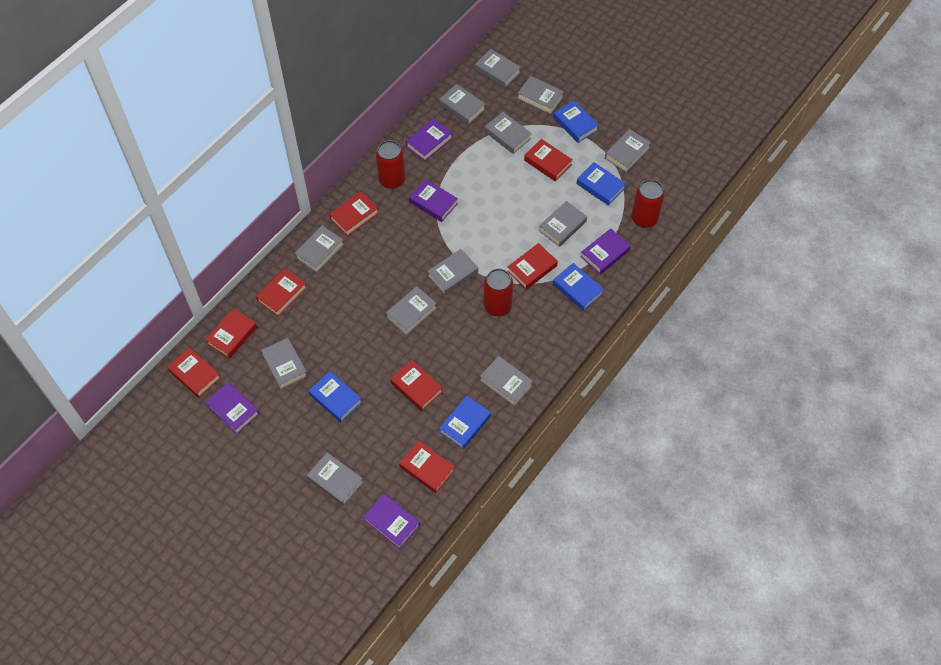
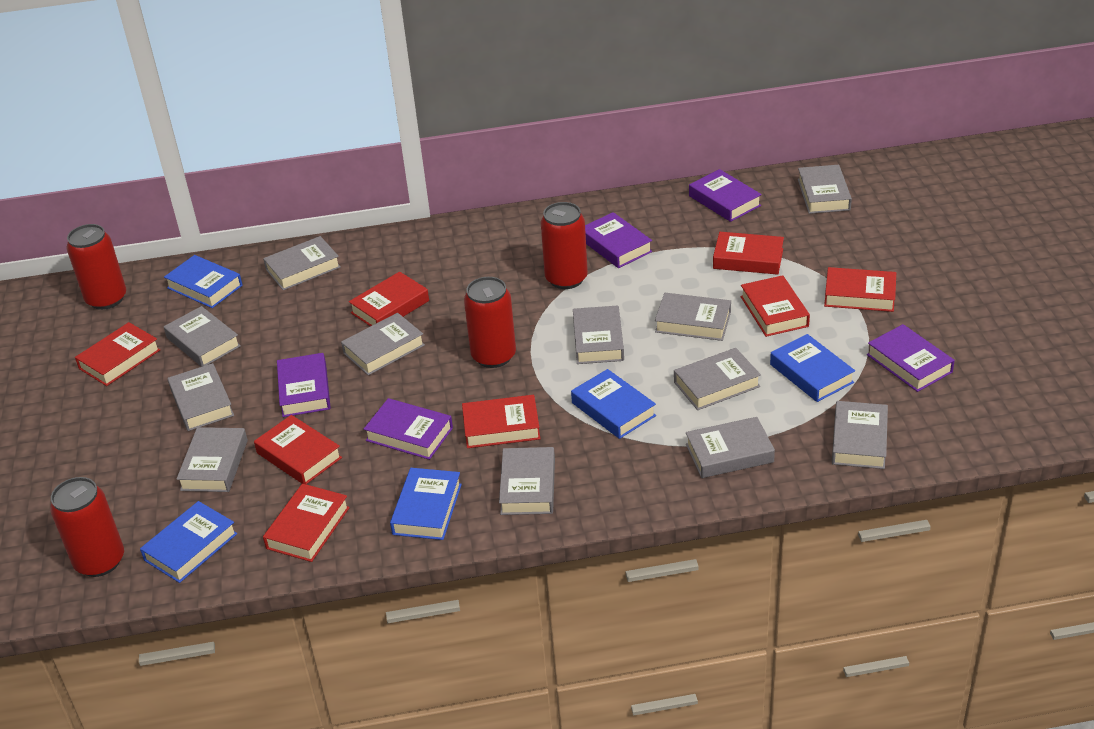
red can: [376,140,405,189] [484,269,513,316] [631,180,665,228] = 3 -> [50,477,124,577] [67,224,126,310] [464,277,516,368] [540,202,588,289] = 4

